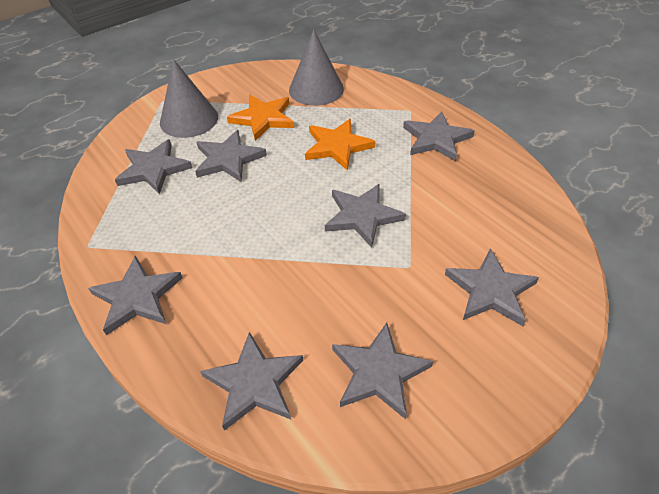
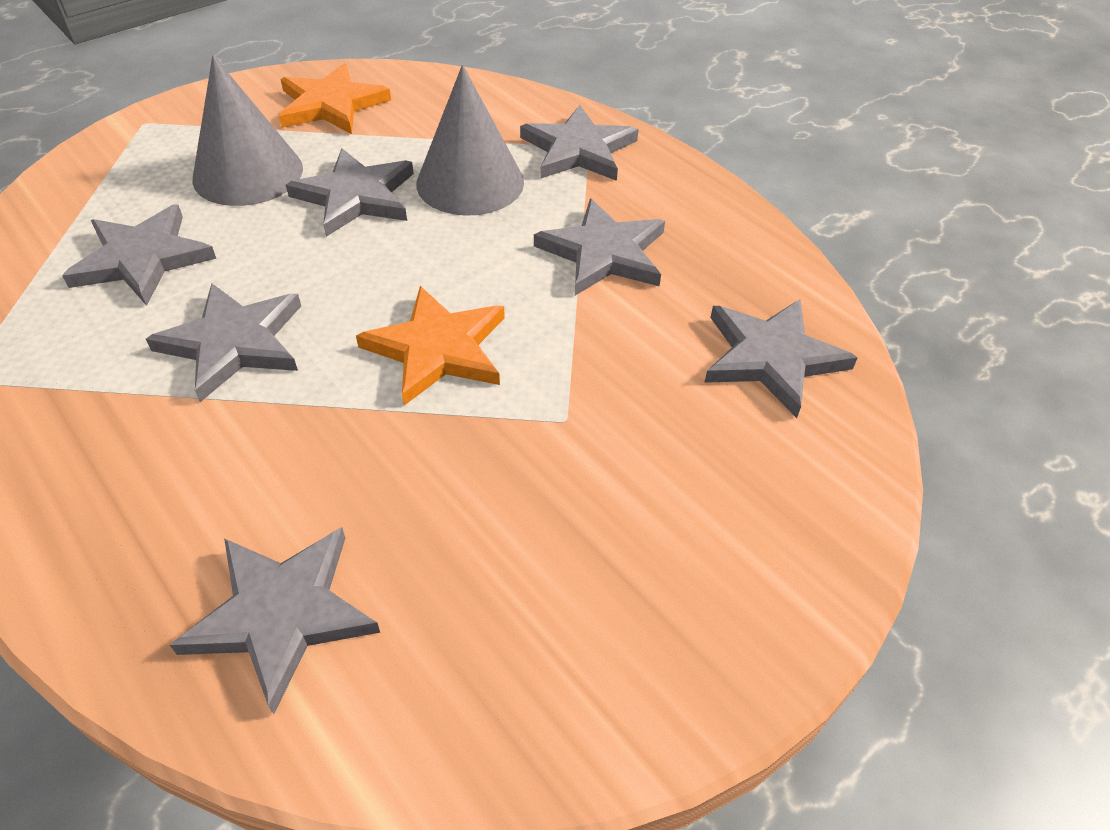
grey star: [88,256,182,335] [115,139,192,194] [195,130,267,182] [200,332,303,431] [325,184,406,248] [332,323,433,419] [403,111,475,162] [445,248,539,326] = 8 -> [62,204,217,306] [146,283,301,402] [170,527,380,714] [286,148,414,237] [520,105,639,181] [534,199,665,296] [704,299,858,418] = 7

